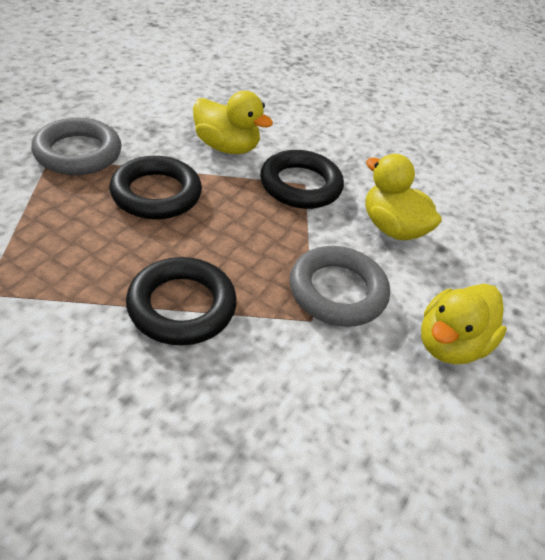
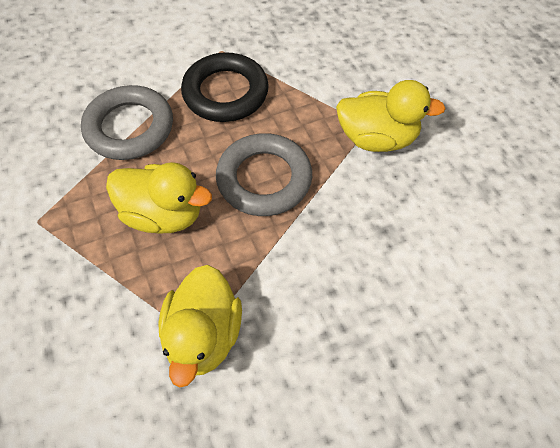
black ring: [109,156,202,219] [126,257,237,345] [260,150,344,209] = 3 -> [181,52,269,122] = 1

